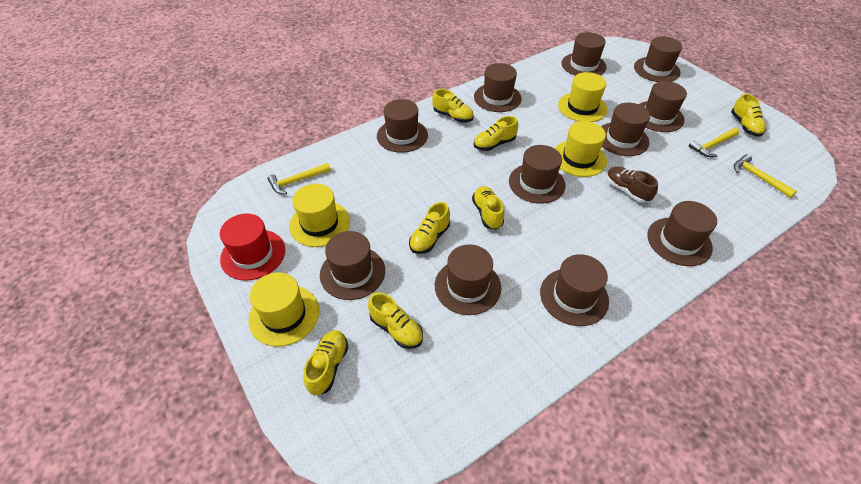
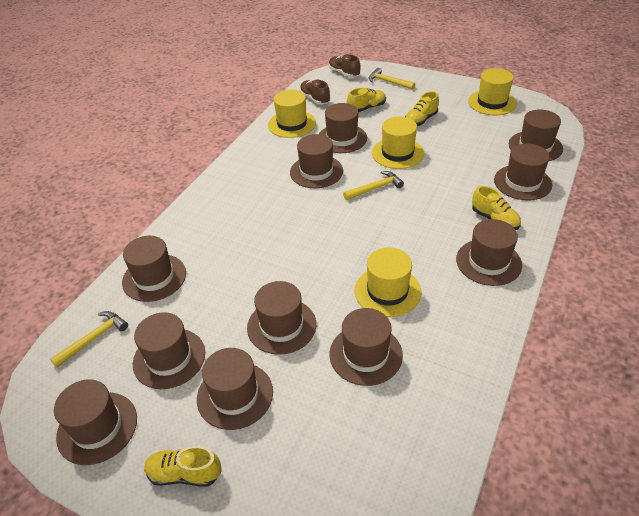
brown shoe: [606,167,658,203] = 1 -> [300,80,330,105] [329,54,361,77] = 2
red hat: [220,214,285,281] = 1 -> none = 0
yellow shoe: [303,330,349,395] [368,292,423,349] [409,202,450,254] [432,89,474,123] [472,186,504,230] [474,116,518,151] [731,93,766,137] = 7 -> [144,446,222,487] [347,88,386,112] [405,91,439,126] [472,186,521,230] = 4

